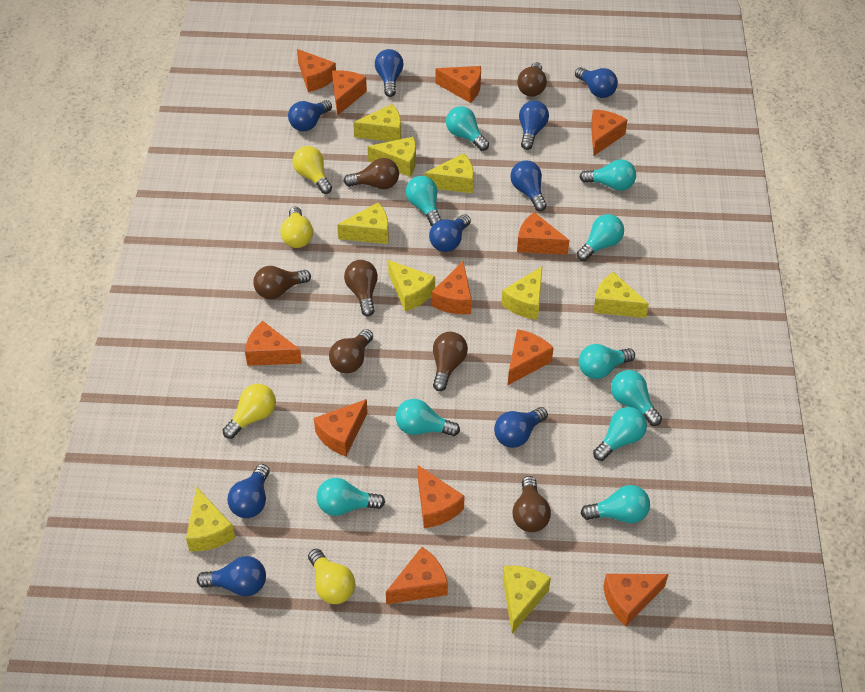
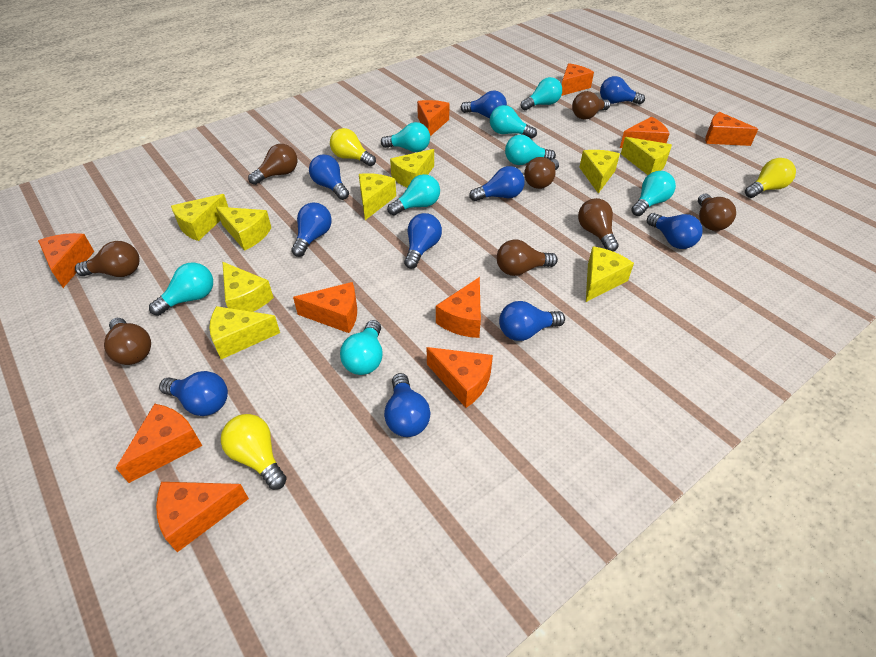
blue light bulb: [197,556,266,596] [227,464,270,518] [288,100,332,131] [375,49,404,97] [429,214,471,252] [494,407,548,448] [510,160,547,211] [519,101,549,150] [575,67,618,98] = 9 -> [159,371,228,416] [291,203,332,257] [309,154,349,200] [384,373,430,437] [404,213,442,269] [461,91,507,118] [469,166,525,201] [499,301,565,341] [600,76,645,104] [647,213,703,249] = 10
brown light bulb: [254,266,311,299] [329,329,373,373] [344,158,399,189] [344,260,378,317] [433,332,468,391] [512,476,551,532] [517,62,547,97] = 7 -> [75,241,140,277] [104,318,151,365] [248,144,297,185] [497,240,558,276] [524,157,559,189] [572,91,610,119] [578,198,619,252] [698,194,736,231] = 8
orange cheese: [245,321,302,366] [297,49,336,92] [314,399,368,456] [332,70,367,116] [386,547,448,604] [418,465,465,528] [432,261,472,314] [435,66,481,103] [508,329,553,385] [517,212,570,255] [591,109,627,156] [603,574,668,626] = 12 -> [38,233,95,288] [116,404,203,483] [156,482,249,552] [293,282,357,333] [417,100,449,136] [427,347,493,408] [436,277,481,338] [561,63,594,96] [620,117,670,148] [705,112,758,146] = 10
turquoise light bulb: [316,478,385,516] [396,399,460,436] [406,176,441,226] [446,106,489,151] [577,214,624,261] [579,159,636,191] [579,344,635,379] [581,485,650,523] [593,407,647,461] [611,370,662,426] = 10 -> [149,263,213,316] [340,320,383,375] [381,122,430,152] [387,174,440,215] [490,105,537,139] [505,135,556,165] [521,77,562,110] [631,171,676,216] = 8
yellow light bulb: [223,384,276,439] [280,207,313,248] [293,146,332,194] [308,549,355,604] = 4 -> [221,414,287,490] [330,128,376,166] [745,158,796,198] = 3

